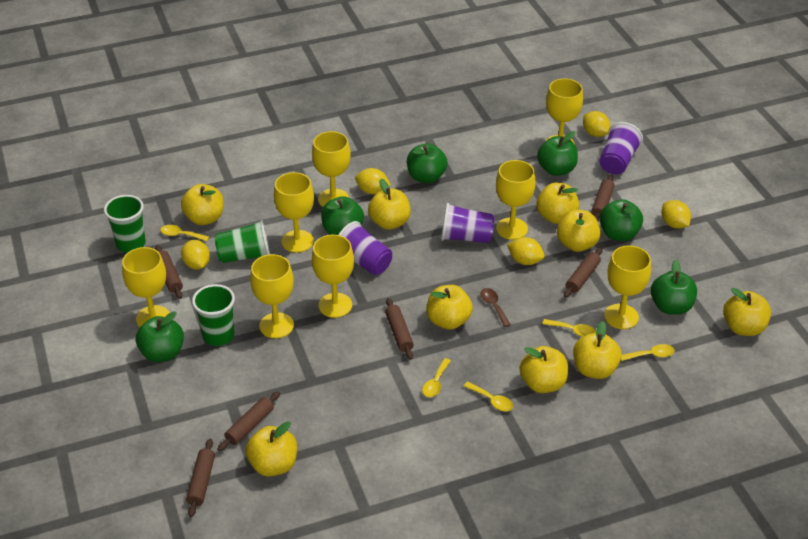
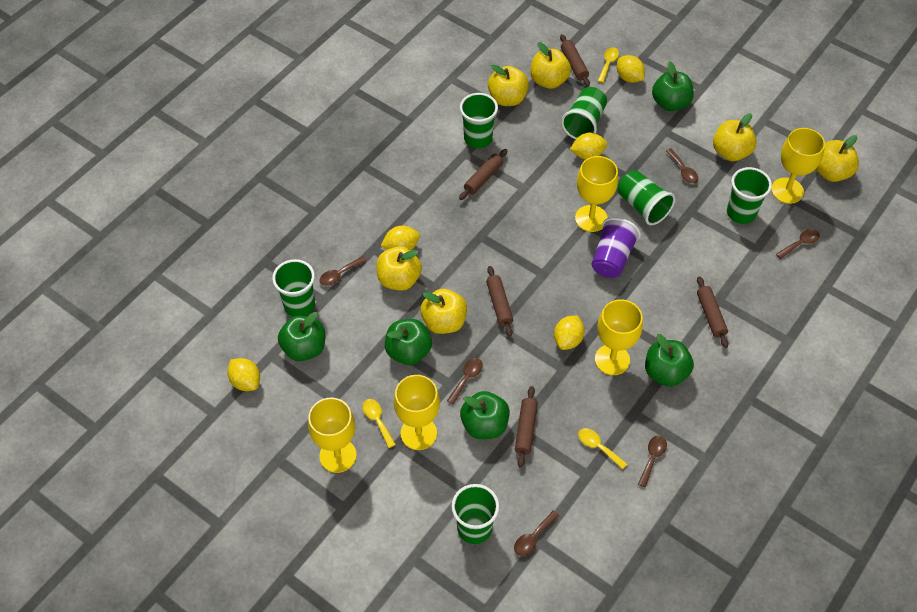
brown rolling pin: [155,245,183,299] [186,439,215,517] [217,391,280,451] [385,298,414,360] [564,248,603,298] [591,175,615,221] = 6 -> [459,149,508,200] [486,266,513,337] [515,386,538,468] [560,34,590,87] [697,276,728,348] = 5
brown spoon: [480,288,511,327] = 1 -> [319,256,366,286] [447,358,483,405] [514,511,559,556] [638,435,667,488] [666,148,698,183] [776,229,820,259] = 6
green apple: [136,311,184,362] [321,196,364,235] [407,143,448,183] [537,131,578,176] [600,199,643,241] [651,260,697,315] = 6 -> [278,312,325,361] [385,319,432,365] [460,391,510,439] [645,334,694,387] [652,61,694,111] = 5
green cup: [104,195,146,252] [192,284,235,346] [214,220,270,263] = 3 -> [272,259,315,317] [452,484,499,544] [460,93,498,148] [561,87,607,139] [618,170,675,225] [727,167,772,224] = 6
purple cup: [338,221,392,275] [441,203,495,243] [599,122,643,174] = 3 -> [591,217,641,278] = 1
yellow apple: [181,184,224,225] [246,421,297,477] [368,179,410,230] [427,285,473,330] [520,346,568,393] [537,183,579,224] [557,210,601,252] [573,321,622,379] [723,288,771,336] = 9 -> [376,246,422,291] [420,289,467,334] [488,64,529,106] [531,42,571,89] [713,113,757,161] [816,135,859,182] = 6
yellow goblet: [122,247,170,327] [250,254,294,338] [274,172,314,253] [312,131,351,207] [312,235,354,318] [496,160,536,240] [545,79,583,143] [604,245,651,329] = 8 -> [308,397,357,473] [393,375,440,450] [575,156,618,232] [595,299,643,375] [771,128,825,204] = 5
yellow spoon: [160,225,209,241] [422,358,451,397] [464,382,513,411] [542,319,596,337] [621,344,675,361] = 5 -> [362,399,396,448] [578,428,627,469] [598,47,619,83] = 3

